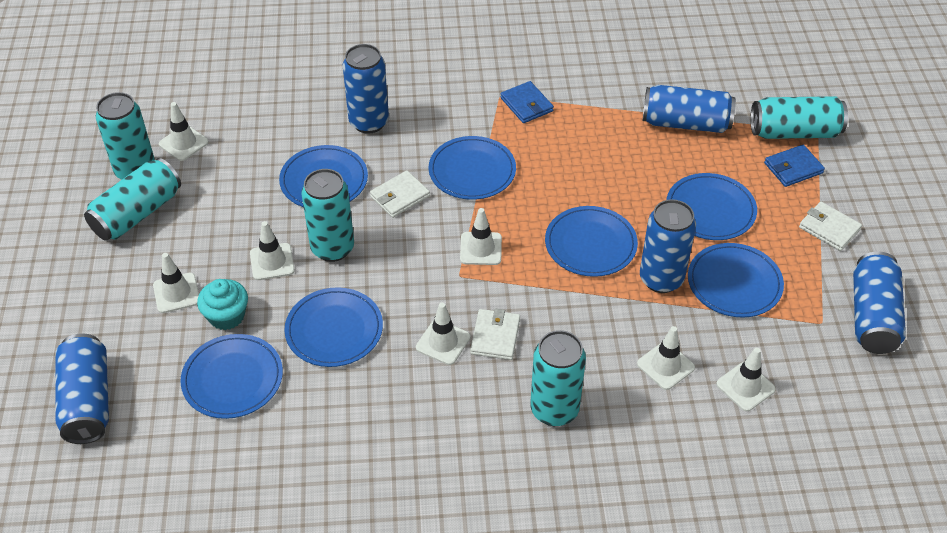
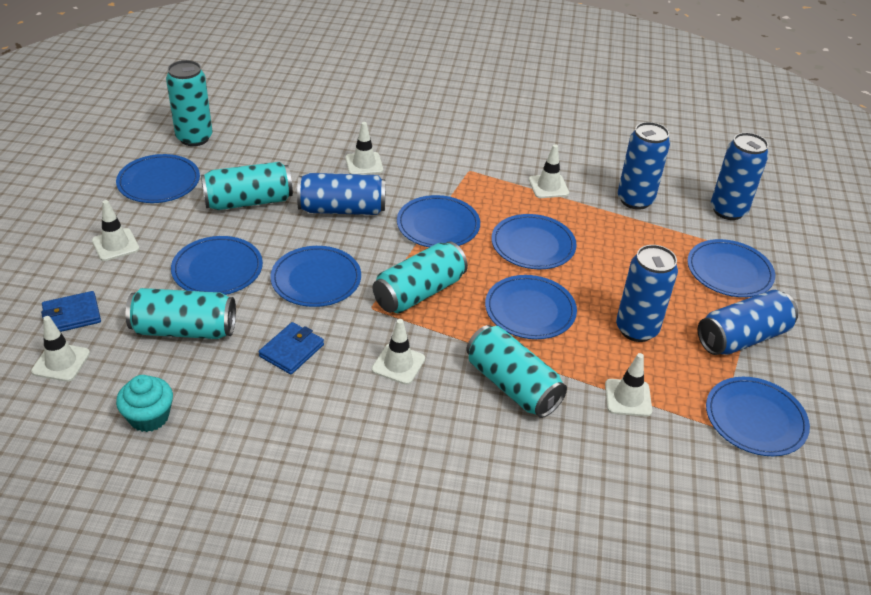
blue plate: [181,334,283,419] [279,145,368,207] [284,287,383,367] [429,136,516,200] [545,206,638,277] [666,173,757,240] [688,243,784,318] = 7 -> [116,154,200,203] [171,236,263,295] [270,246,361,307] [397,195,480,247] [485,275,577,339] [492,214,577,269] [687,239,775,297] [706,377,810,456] = 8
white traffic cone: [153,253,199,313] [159,102,209,161] [250,221,295,280] [416,303,471,365] [460,208,502,265] [637,326,695,390] [716,347,776,411] = 7 -> [31,316,90,382] [92,200,139,261] [345,122,383,175] [372,319,425,385] [529,144,569,198] [605,353,652,417] = 6
white wallet: [370,170,430,218] [470,309,520,360] [799,202,862,251] = 3 -> none = 0

